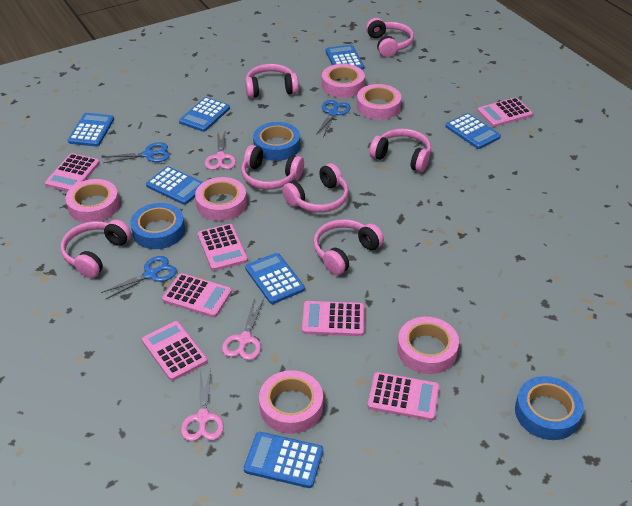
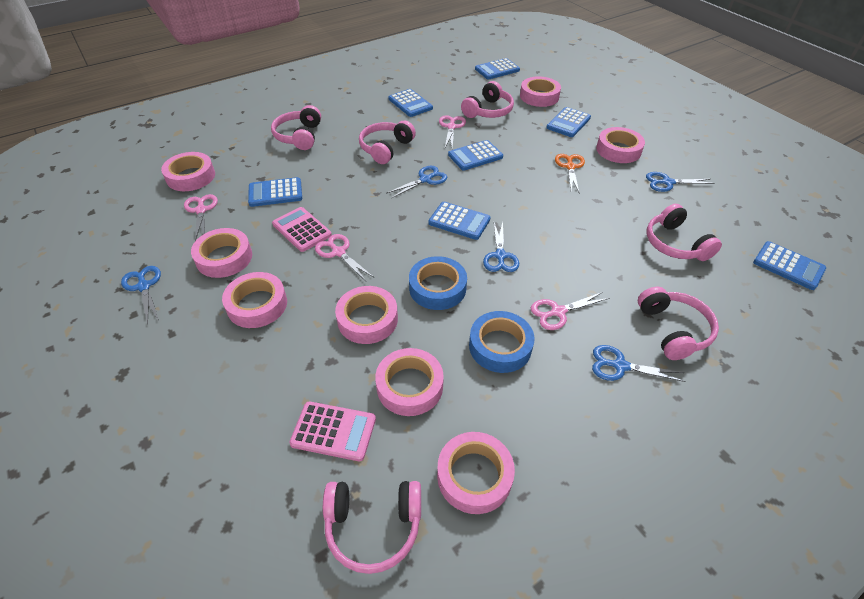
blue scissors: [101,256,177,300] [103,142,170,163] [316,100,351,137] = 3 -> [121,266,161,325] [387,166,447,198] [483,221,519,272] [592,345,686,382] [646,172,714,192] = 5
blue tape: [130,203,185,249] [253,122,300,161] [515,376,584,440] = 3 -> [409,256,467,310] [469,311,535,373] = 2
orange scissors: none = 0 -> [555,154,585,192] = 1
pink calculator: [45,153,100,191] [142,321,208,381] [162,273,232,318] [198,224,248,271] [302,301,365,336] [368,372,440,421] [477,97,533,127] = 7 -> [272,207,332,252] [289,402,376,461] = 2
pink headphones: [61,220,131,278] [241,145,304,190] [245,64,299,98] [282,163,349,213] [313,219,384,275] [366,18,414,57] [370,129,431,172] = 7 -> [271,105,321,150] [323,481,421,574] [359,121,416,164] [461,81,514,118] [638,287,719,360] [647,204,722,261] = 6
pink scissors: [181,369,224,441] [205,129,236,170] [222,299,264,360] = 3 -> [184,194,218,241] [315,234,373,281] [439,115,466,148] [531,292,609,330] = 4
pink tape: [66,179,120,223] [195,177,247,221] [259,370,323,434] [322,64,365,98] [357,84,401,120] [397,317,459,374] = 6 -> [161,152,215,191] [191,228,252,278] [222,272,287,328] [335,286,398,344] [375,348,444,416] [437,432,515,514] [520,76,561,107] [596,127,645,163] = 8

